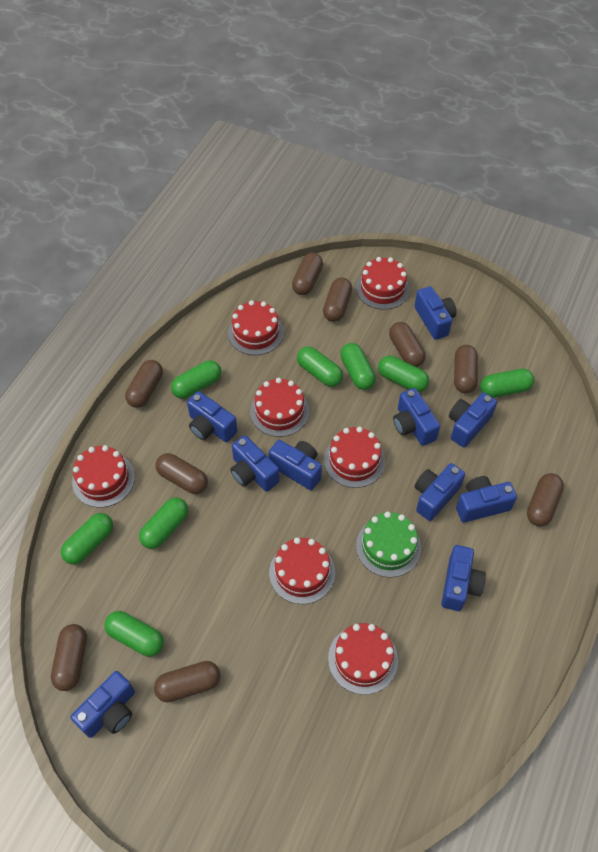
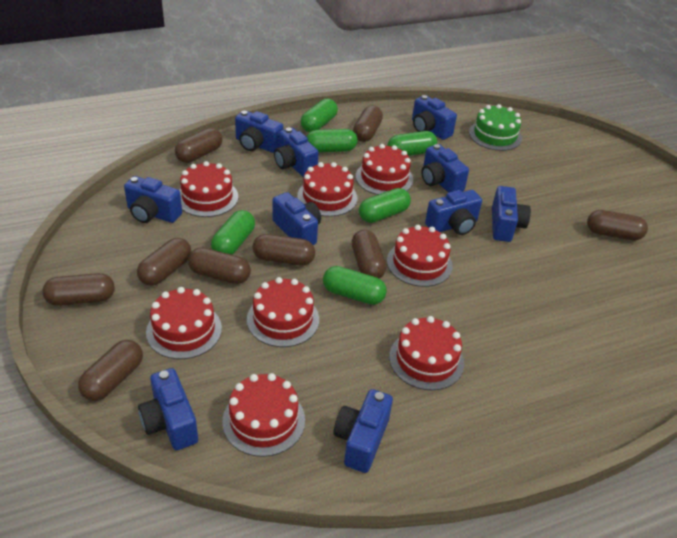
green capsule: [61,513,113,565] [104,611,164,657] [139,498,188,549] [171,360,221,399] [297,346,343,387] [340,343,376,390] [378,356,429,392] [480,369,534,398] = 8 -> [211,210,255,255] [301,98,338,132] [306,129,358,152] [323,266,387,305] [359,188,411,223] [387,131,437,156] = 6
red cake: [72,445,135,508] [228,300,284,355] [250,378,309,437] [269,537,335,604] [324,427,385,488] [328,623,398,695] [356,257,410,310] = 7 -> [146,287,222,359] [179,161,238,217] [222,373,305,457] [247,277,319,347] [297,162,357,217] [356,144,413,195] [387,225,453,287] [389,316,464,390] = 8

